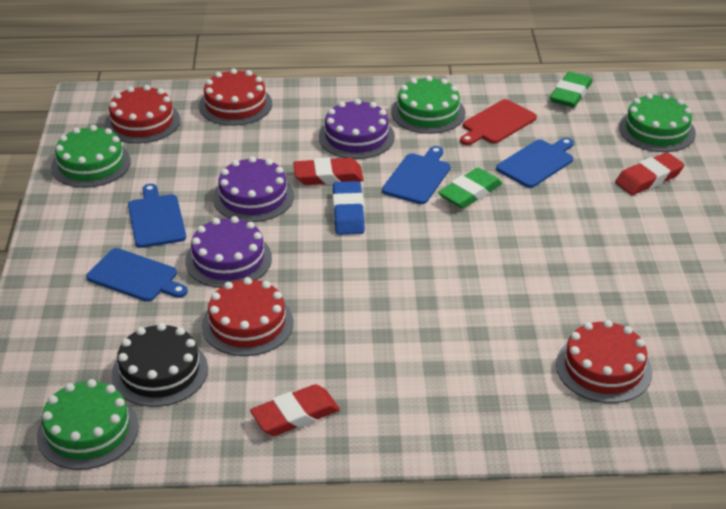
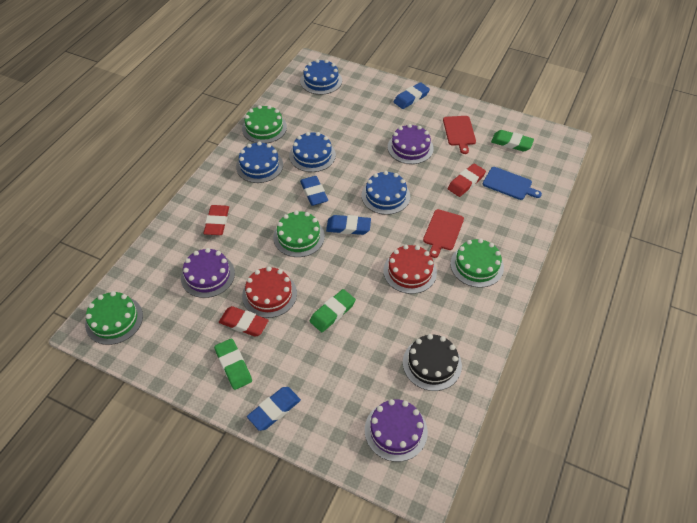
blue cake: none = 0 -> [236,142,283,183] [289,132,336,172] [300,59,342,95] [362,171,410,215] = 4
blue cutting board: [86,248,188,302] [128,184,186,248] [382,146,450,204] [496,138,574,188] = 4 -> [483,167,542,200] = 1
blue eraser: [333,181,365,235] = 1 -> [247,387,301,431] [300,176,328,206] [326,215,371,235] [394,82,430,109] = 4
green eraser: [438,168,502,209] [550,72,592,108] = 2 -> [214,339,252,390] [310,289,356,332] [491,130,534,152] = 3
red cake: [105,85,180,144] [199,68,272,126] [202,277,293,356] [556,320,652,403] = 4 -> [242,267,297,318] [383,245,437,294] = 2
red cutting board: [460,99,537,145] = 1 -> [423,209,464,258] [443,116,476,154] = 2

